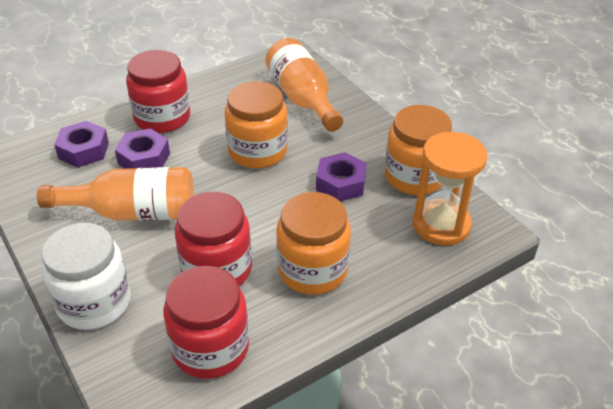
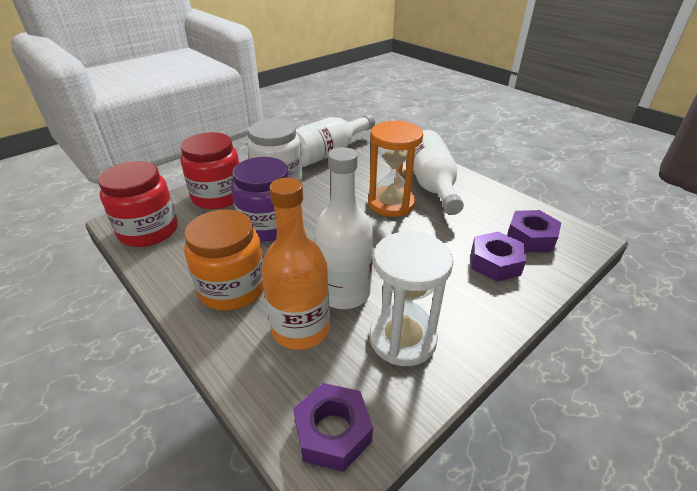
orange bottle: [37,167,194,221] [265,38,343,132] = 2 -> [261,177,330,350] = 1
orange jar: [225,81,288,169] [276,192,351,295] [385,105,452,195] = 3 -> [184,209,264,311] = 1
purple jar: none = 0 -> [231,157,291,241] = 1
red jar: [126,50,190,133] [163,266,249,379] [175,192,252,286] = 3 -> [98,161,178,247] [181,132,239,209] = 2
white bottle: none = 0 -> [296,114,375,167] [314,147,373,309] [413,130,464,215] = 3
white hourglass: none = 0 -> [370,231,453,366] = 1

